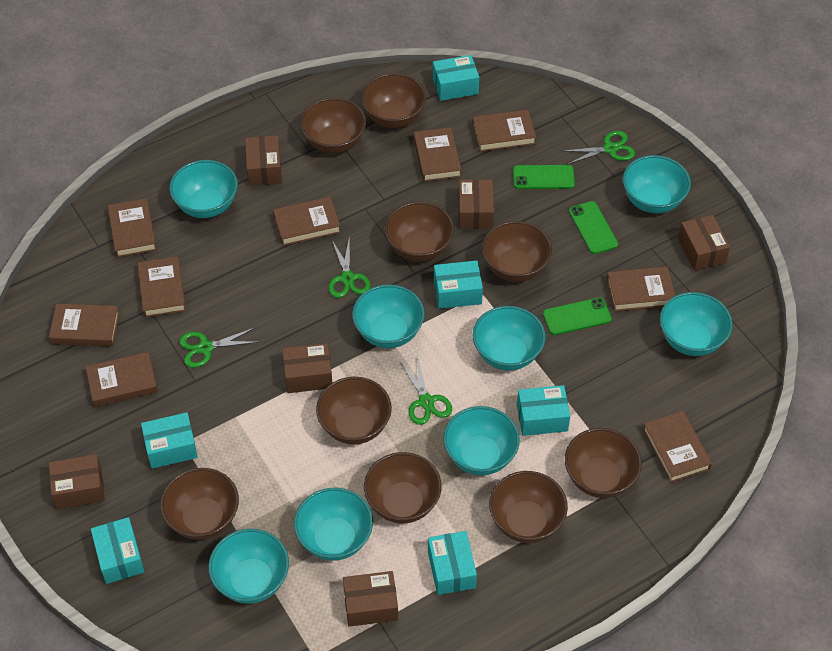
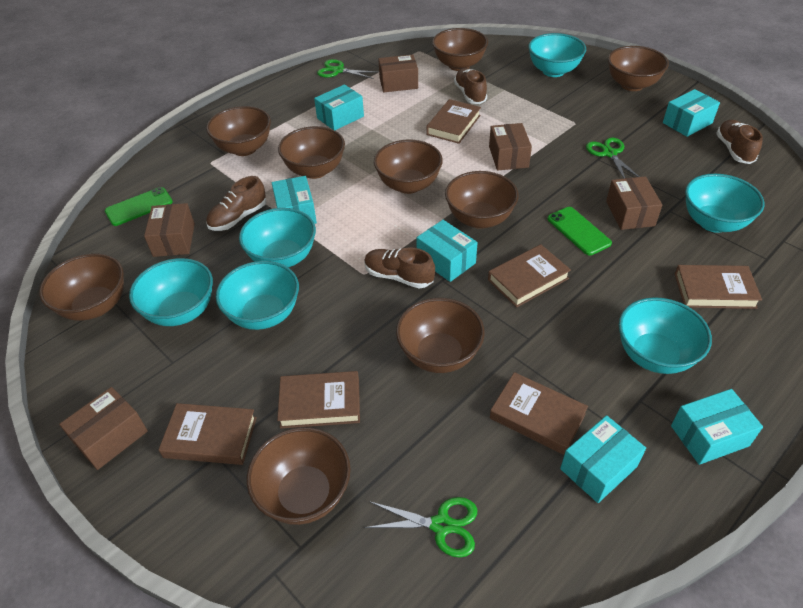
brown book: [49,304,120,346] [86,352,158,407] [108,198,157,258] [137,256,186,318] [273,197,341,246] [414,127,462,182] [472,110,536,152] [607,266,676,312] [643,411,712,483] = 9 -> [159,403,257,465] [277,371,360,429] [426,99,481,144] [488,244,571,307] [490,372,588,455] [675,265,762,309] = 6
brown box: [49,454,105,509] [245,135,282,186] [282,343,332,393] [343,571,398,627] [458,179,494,229] [678,215,730,271] = 6 -> [59,387,148,470] [144,203,195,257] [378,54,418,92] [489,123,532,171] [606,176,662,230] = 5
brown shoe: none = 0 -> [206,176,266,231] [364,247,435,289] [454,68,487,104] [716,120,763,164] = 4
green phone: [513,165,575,189] [543,297,612,335] [569,201,618,254] = 3 -> [105,187,173,226] [547,207,612,255] = 2
green scissors: [179,328,257,368] [329,240,371,298] [399,355,452,425] [564,131,635,165] = 4 -> [317,59,377,79] [364,497,477,558] [586,138,639,179] = 3
turquoise bowl: [169,160,238,218] [208,529,289,604] [294,488,373,561] [352,284,425,348] [443,406,520,475] [473,306,545,371] [623,155,691,213] [660,292,733,356] = 8 -> [129,258,213,326] [216,261,299,330] [239,208,316,267] [528,33,586,77] [619,297,712,374] [685,174,764,233] = 6

